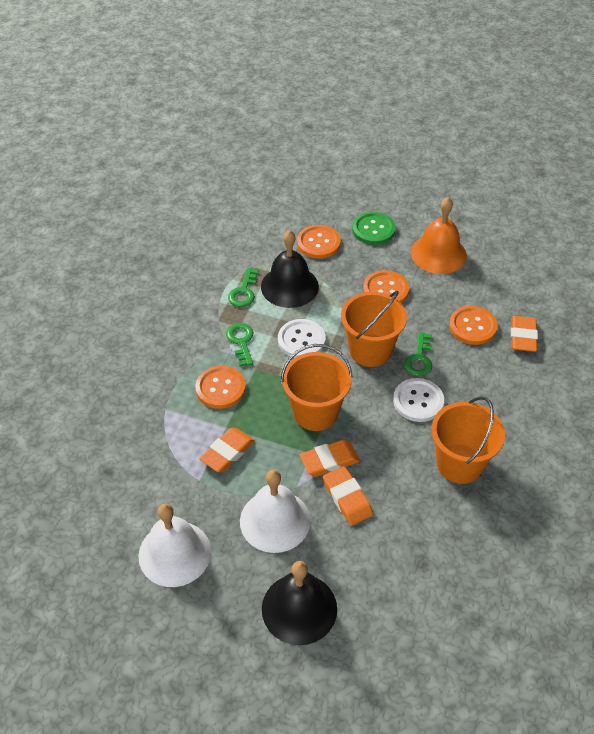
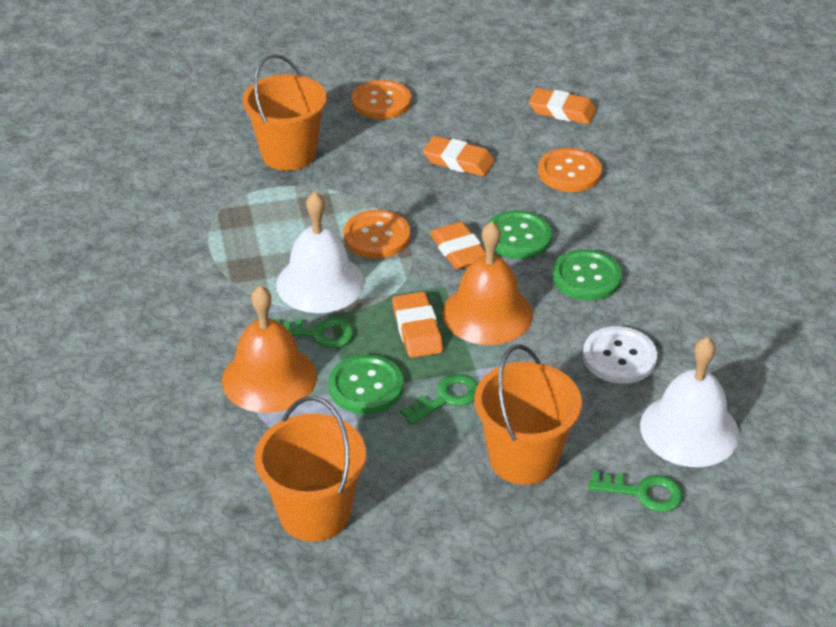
black bell: [261,230,319,308] [262,561,337,645] = 2 -> none = 0
green button: [352,212,396,245] = 1 -> [328,355,403,414] [486,210,552,259] [552,249,622,301] = 3
orange bell: [410,197,467,274] = 1 -> [222,286,317,413] [442,222,533,345] = 2
orange button: [195,366,246,409] [297,225,341,259] [363,270,409,303] [449,306,497,345] = 4 -> [344,210,410,258] [352,80,411,119] [538,148,602,192] = 3
white button: [278,319,326,358] [393,378,444,422] = 2 -> [583,326,657,384] = 1

